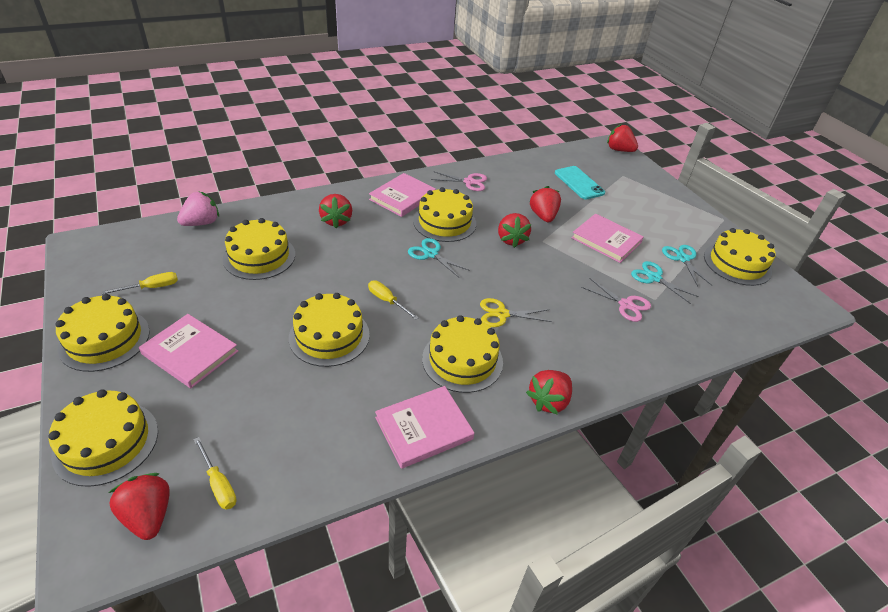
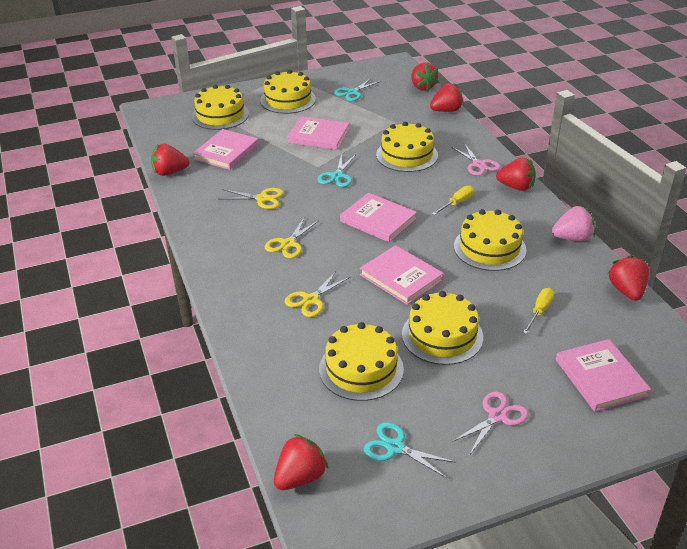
pink book: [139,314,238,388] [369,173,436,217] [375,386,474,469] [571,213,644,263] = 4 -> [193,129,259,170] [287,116,349,150] [340,193,417,242] [360,245,444,305] [556,339,651,412] = 5
turquoise phone: [555,166,605,200] = 1 -> none = 0
yellow cake: [48,389,158,487] [56,294,150,372] [223,218,295,280] [289,293,370,367] [413,187,476,242] [422,315,503,393] [704,228,775,286] = 7 -> [192,85,249,130] [260,70,316,114] [319,322,404,401] [376,122,438,172] [402,291,483,365] [454,209,526,271] = 6
yellow scissors: [480,298,552,327] = 1 -> [218,188,284,209] [265,218,318,258] [285,271,350,317] = 3
yellow screwdriver: [102,272,178,295] [194,437,237,510] [368,281,419,320] = 3 -> [432,185,474,215] [523,288,554,334] = 2

